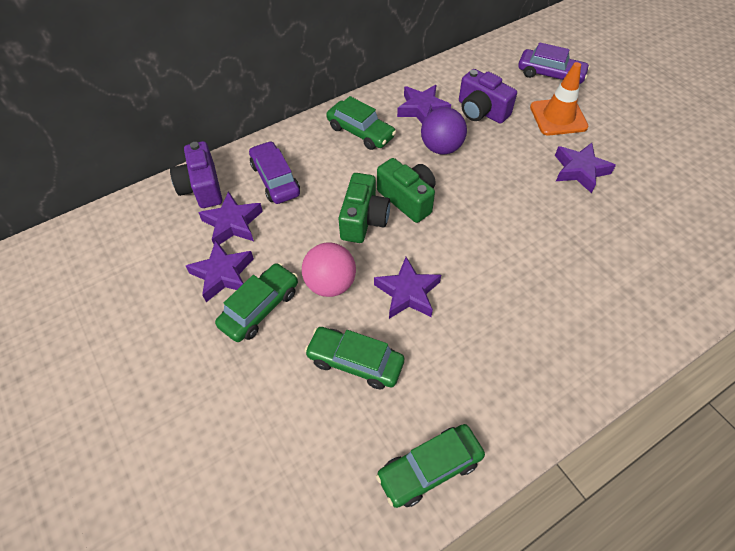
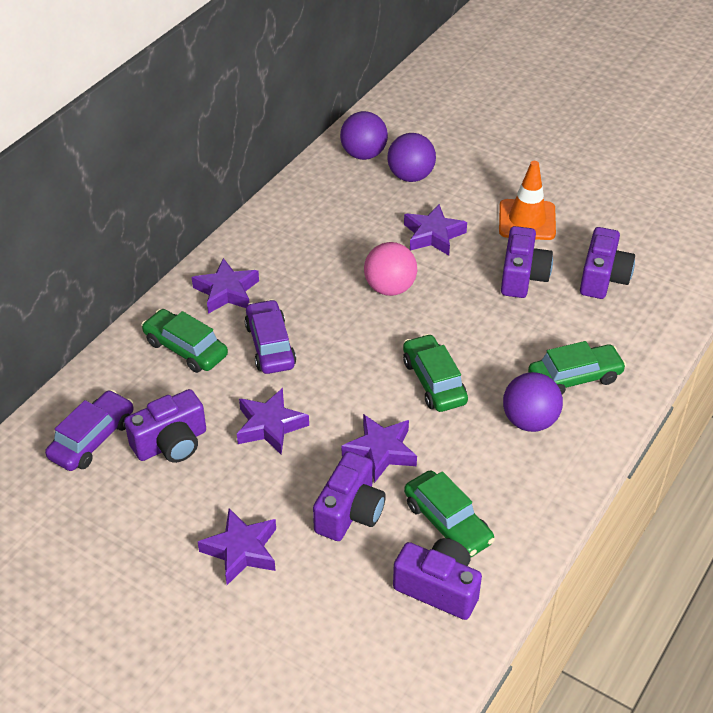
green camera: [339,173,390,243] [377,158,436,223] = 2 -> none = 0
purple ball: [421,107,467,154] = 1 -> [340,111,388,160] [387,133,436,182] [503,372,563,432] = 3
purple camera: [170,141,223,208] [459,69,517,124] = 2 -> [124,389,206,463] [313,451,386,541] [393,538,482,620] [501,226,553,298] [580,227,635,299] = 5

